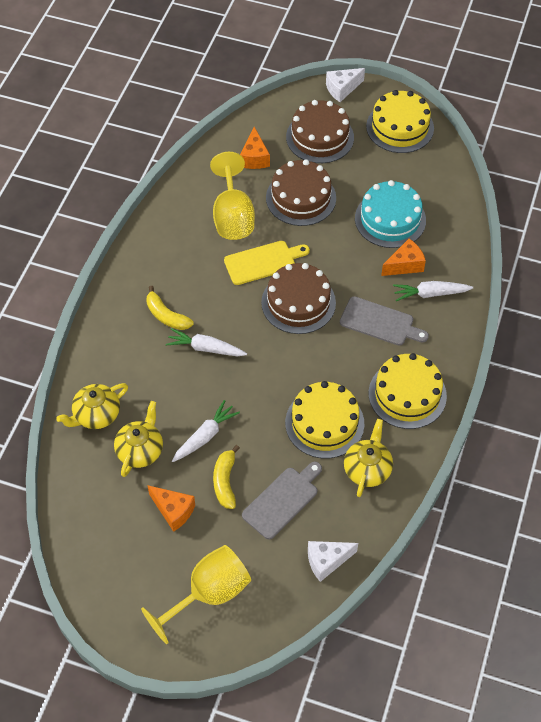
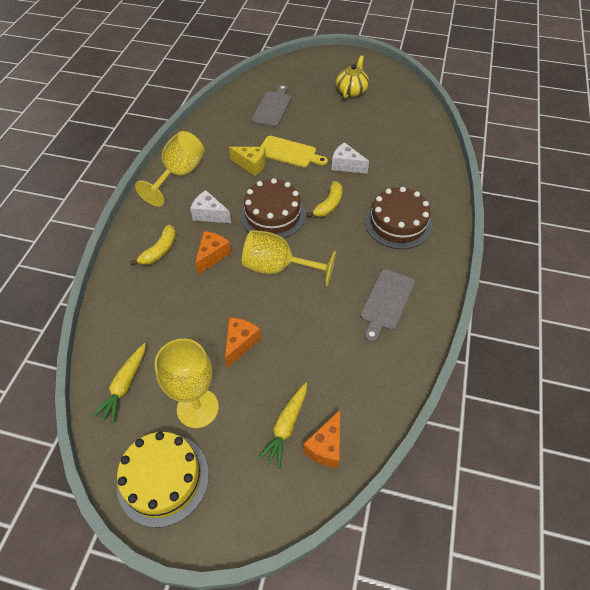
brown cake: [261,263,336,334] [266,159,336,226] [286,100,354,163] = 3 -> [240,178,306,238] [365,187,432,249] = 2
turquoise cake: [355,180,426,248] = 1 -> none = 0
white carrot: [166,328,247,356] [172,400,240,462] [393,281,473,301] = 3 -> none = 0
yellow cake: [285,381,364,458] [366,90,434,153] [369,353,447,429] = 3 -> [117,432,209,528] = 1
yellow carrot: none = 0 -> [92,343,146,424] [258,382,307,469] = 2
yellow cheese: none = 0 -> [229,147,266,176] = 1
yellow goblet: [141,545,251,644] [210,152,255,240] = 2 -> [135,131,204,206] [154,339,219,428] [242,230,336,286] = 3
yellow teapot: [56,383,128,429] [114,401,163,477] [344,419,393,497] = 3 -> [336,55,369,99] = 1

